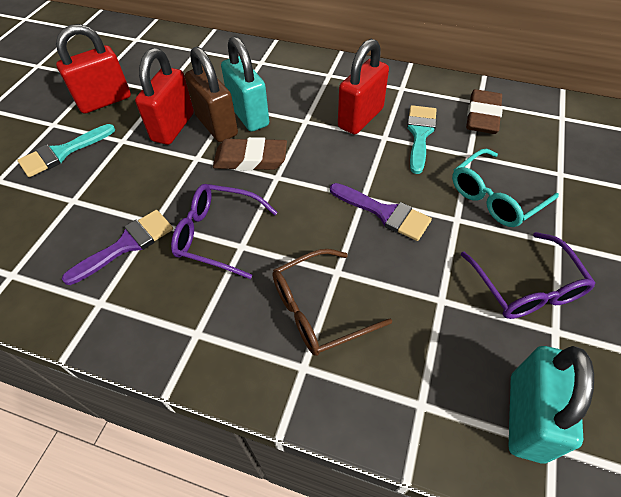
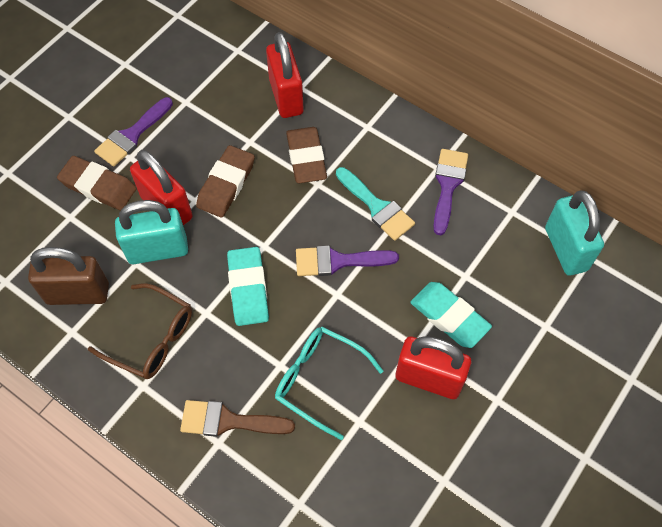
brown brush: none = 0 -> [180,400,295,437] = 1
brown eraser: [213,137,287,171] [466,89,503,134] = 2 -> [57,156,137,210] [196,145,255,218] [286,127,327,183] = 3
purple brush: [62,210,173,285] [330,183,432,241] = 2 -> [94,97,173,167] [296,246,399,276] [433,149,468,235] = 3
purple glasses: [171,184,278,279] [460,232,596,319] = 2 -> none = 0
turquoise brush: [17,124,115,177] [407,105,436,174] = 2 -> [336,167,415,241] = 1
turquoise eraser: none = 0 -> [227,247,269,326] [410,282,492,348] = 2

